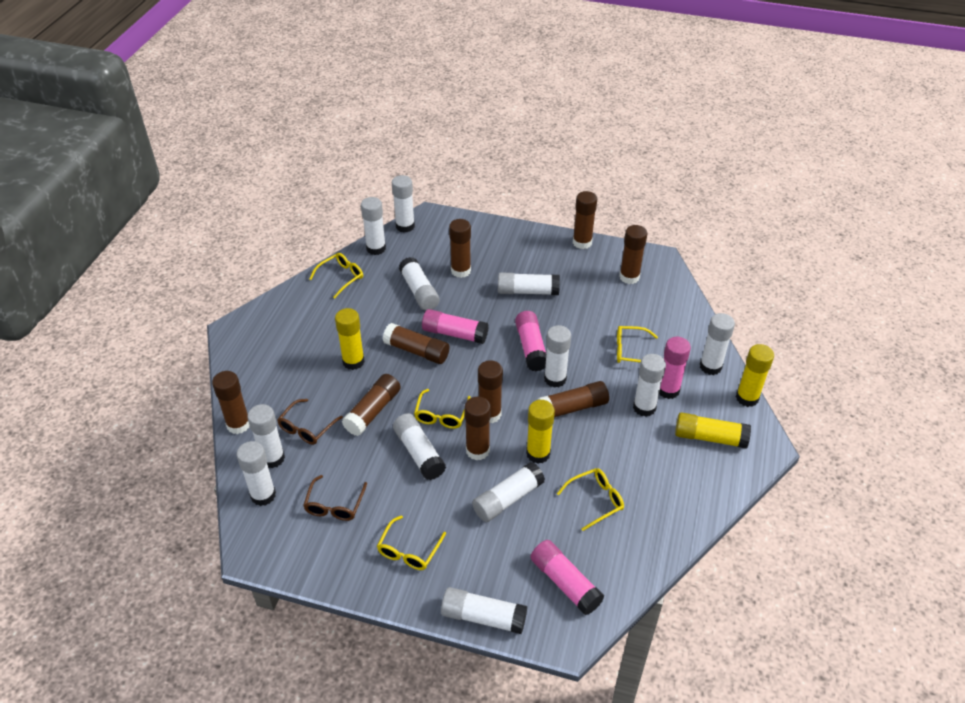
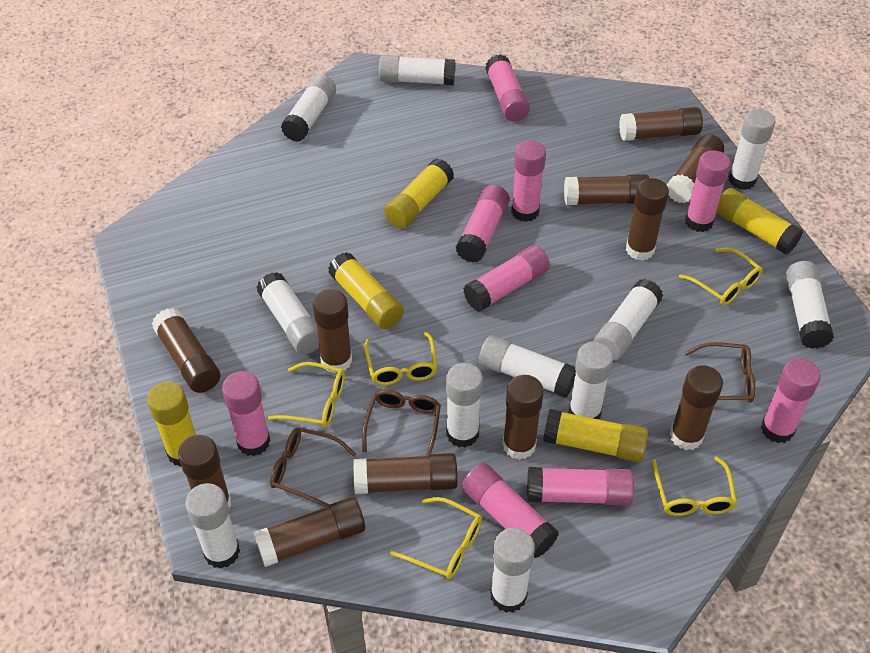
brown glasses: [277,399,343,445] [303,475,367,521] = 2 -> [270,427,356,507] [362,390,441,456] [685,342,755,403] = 3
brown glue stick: [212,371,250,434] [342,374,401,436] [383,323,449,364] [449,219,471,278] [464,396,491,461] [478,360,503,423] [538,381,609,417] [573,191,597,249] [619,225,647,284] = 9 -> [152,308,221,393] [178,435,231,507] [254,497,365,567] [313,289,352,373] [353,453,458,494] [502,375,544,460] [564,174,649,205] [619,107,703,141] [626,178,669,261] [667,134,724,203] [670,365,723,450] = 11
pink glue stick: [422,309,489,344] [515,311,546,371] [530,540,604,615] [659,337,691,399] = 4 -> [222,371,271,456] [456,185,509,263] [462,463,559,558] [463,245,550,312] [485,54,530,122] [511,140,546,222] [527,467,634,506] [685,150,731,232] [761,358,821,443] = 9
white glue stick: [237,441,276,506] [247,404,285,468] [361,197,386,255] [392,175,415,233] [393,413,446,480] [399,257,439,310] [441,587,527,634] [472,462,545,522] [498,272,560,295] [544,325,571,388] [633,354,666,417] [700,313,735,375] = 12 -> [185,483,240,569] [257,272,320,354] [281,74,336,142] [379,55,455,85] [446,363,483,448] [479,335,576,398] [490,528,535,612] [568,342,614,419] [594,279,663,360] [729,109,775,190] [786,261,834,349] = 11
yellow glue stick: [335,308,365,370] [526,400,555,464] [675,412,751,449] [736,344,774,407] = 4 -> [147,382,196,467] [328,252,404,329] [384,158,454,228] [543,409,648,462] [716,188,803,255] = 5

